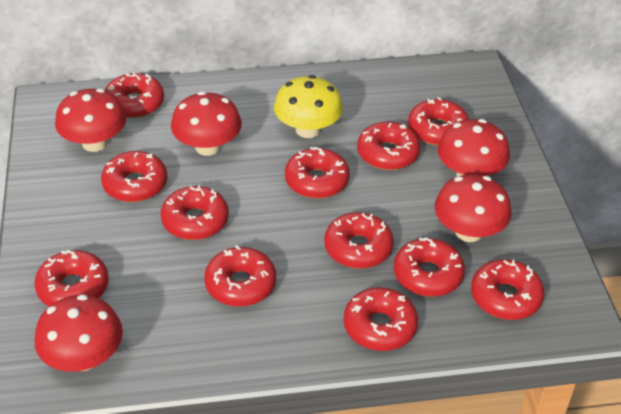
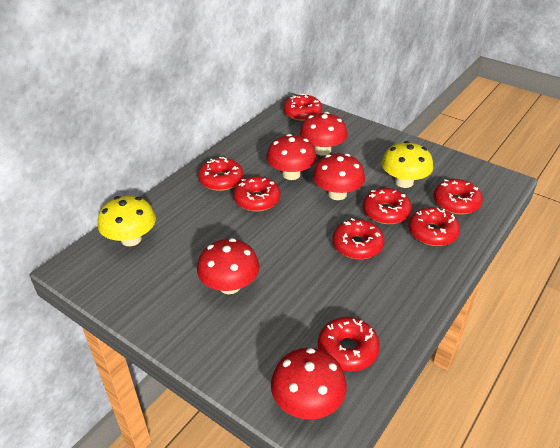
red donut: [34,250,109,306] [101,151,167,202] [105,72,164,118] [161,185,229,240] [204,245,276,307] [285,147,350,199] [324,212,394,269] [344,287,418,351] [357,122,420,170] [394,238,465,297] [408,97,469,146] [471,259,544,320] = 12 -> [198,157,243,191] [233,176,281,212] [284,94,322,121] [318,317,380,371] [333,218,384,259] [363,188,412,224] [408,207,460,246] [434,179,483,215] = 8
yellow mushroom: [274,75,343,138] = 1 -> [98,195,156,246] [381,141,433,188] = 2

